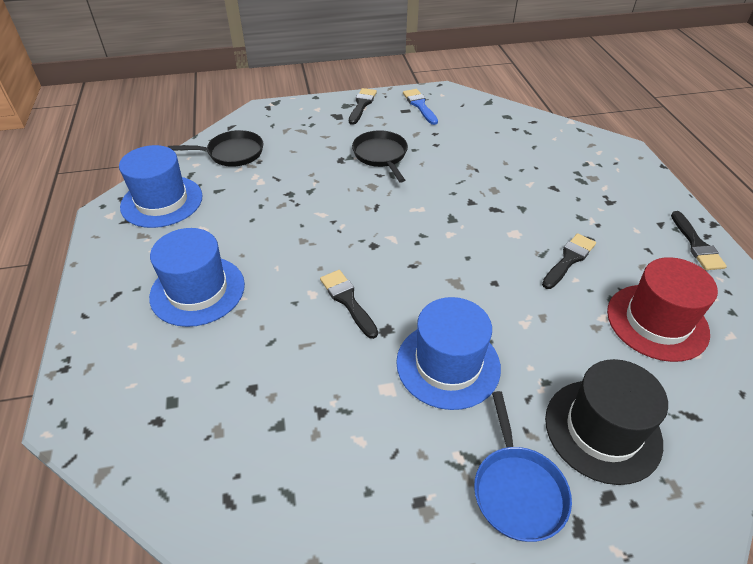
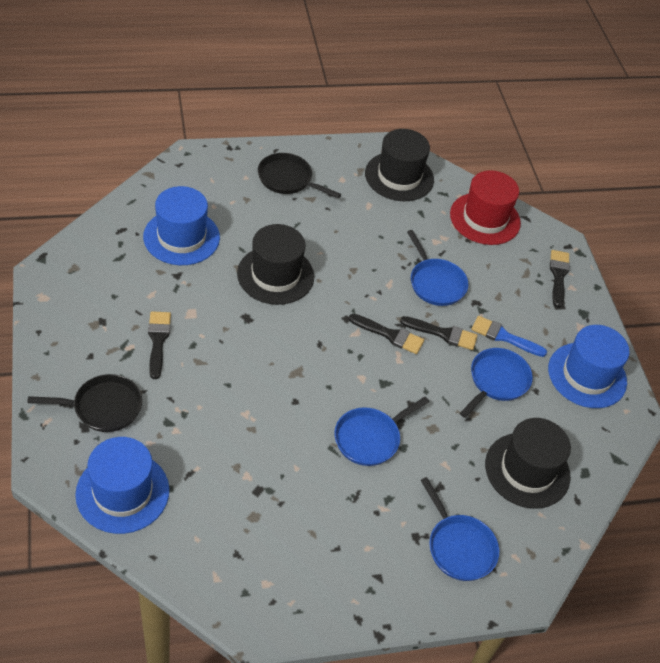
black hat: [545,359,668,485] = 1 -> [237,224,314,305] [365,129,434,201] [485,418,571,509] = 3
blue pan: [474,391,572,542] = 1 -> [334,397,429,466] [407,230,468,306] [420,477,499,581] [460,348,533,418] = 4

